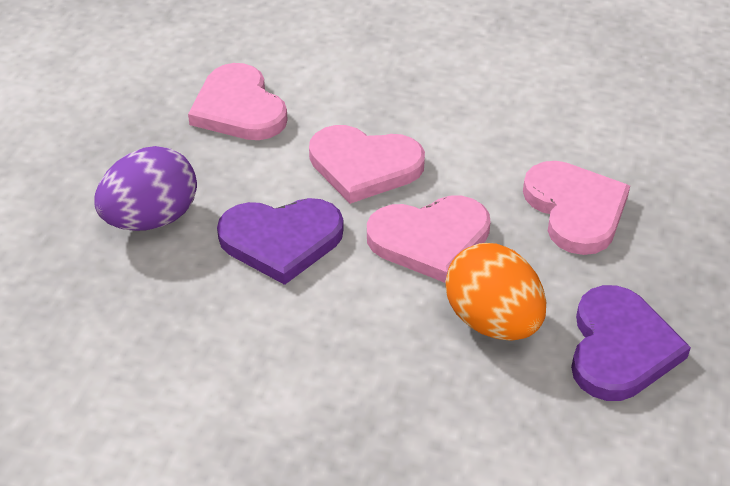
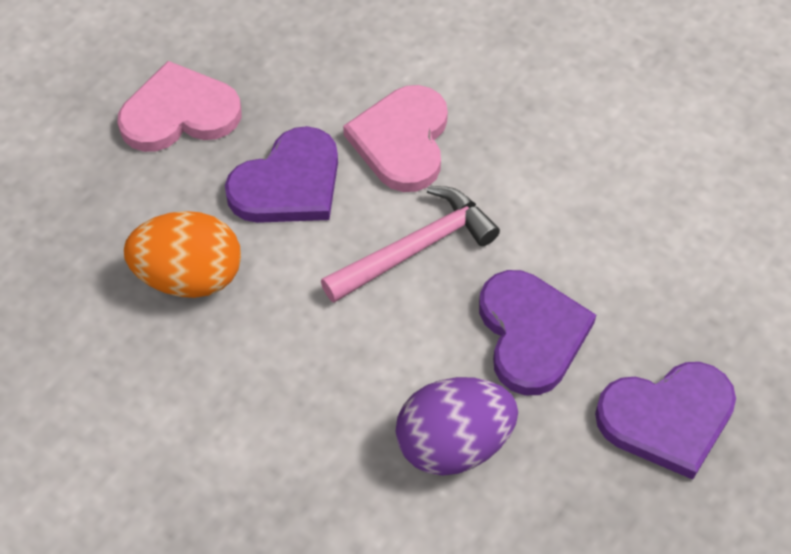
pink hammer: none = 0 -> [321,186,500,303] = 1
pink heart: [188,63,288,140] [309,125,425,204] [367,196,491,283] [523,161,630,255] = 4 -> [117,61,241,152] [343,85,448,192] = 2
purple heart: [217,198,344,285] [571,285,691,401] = 2 -> [225,126,338,223] [479,270,596,395] [595,362,736,480] = 3

